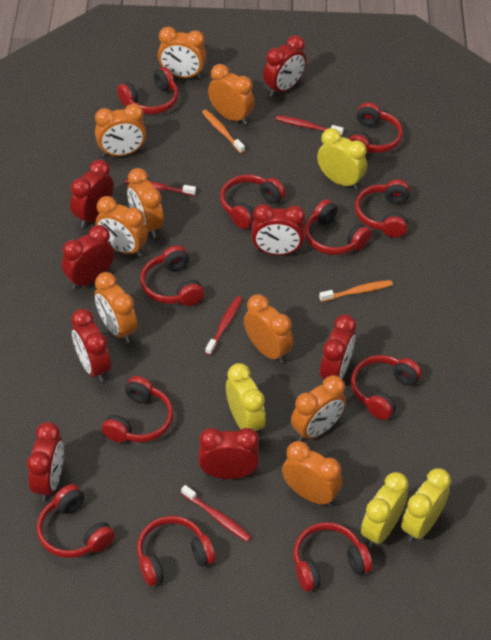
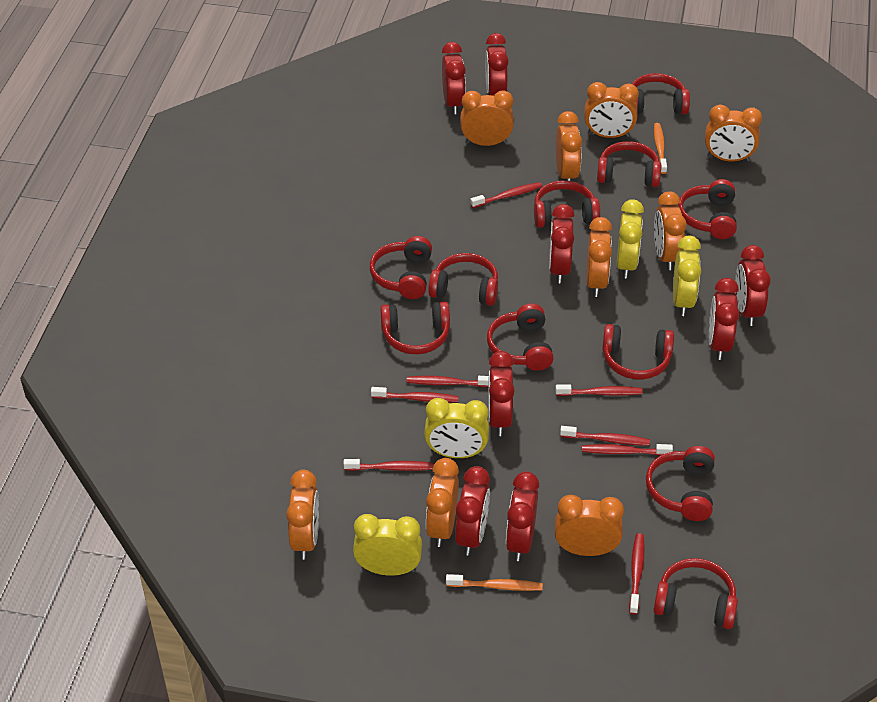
red toothbrush: [125,179,196,196] [181,485,251,542] [205,296,242,355] [276,115,344,136] = 4 -> [344,459,435,471] [371,387,458,402] [407,376,489,387] [470,182,543,208] [555,384,643,396] [560,426,650,446] [582,444,673,456] [629,533,645,615] = 8

